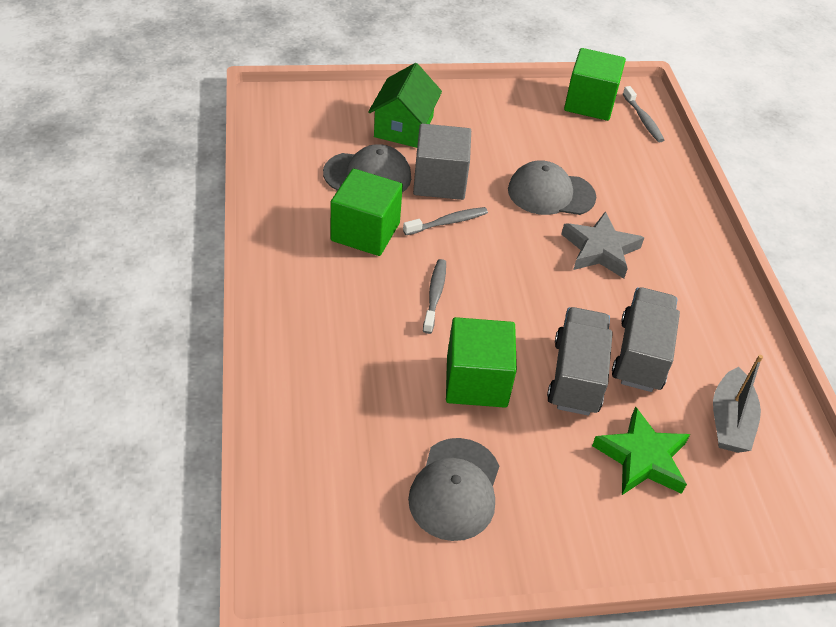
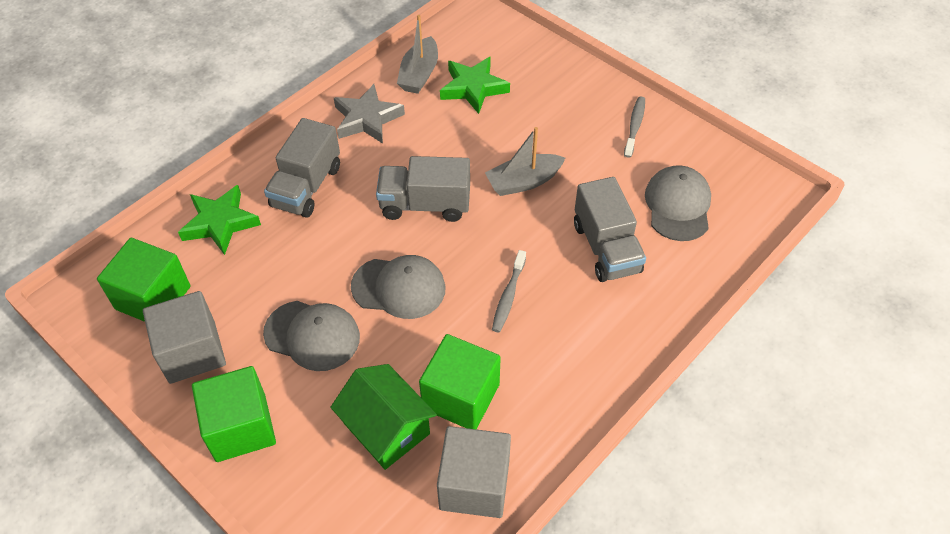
green star: [592,406,690,495] = 1 -> [178,185,261,255] [440,57,510,114] = 2
grey boat: [713,355,763,453] = 1 -> [397,15,438,94] [485,127,565,196] = 2
grey cube: [413,124,471,200] = 1 -> [143,291,226,384] [437,426,511,518] = 2
grey toothbrush: [403,207,488,235] [423,259,446,334] [623,86,664,142] = 3 -> [492,250,526,333] [624,96,645,158] = 2
grey truck: [547,307,613,416] [612,287,680,392] = 2 -> [264,118,340,218] [376,156,470,222] [574,177,646,282] = 3

